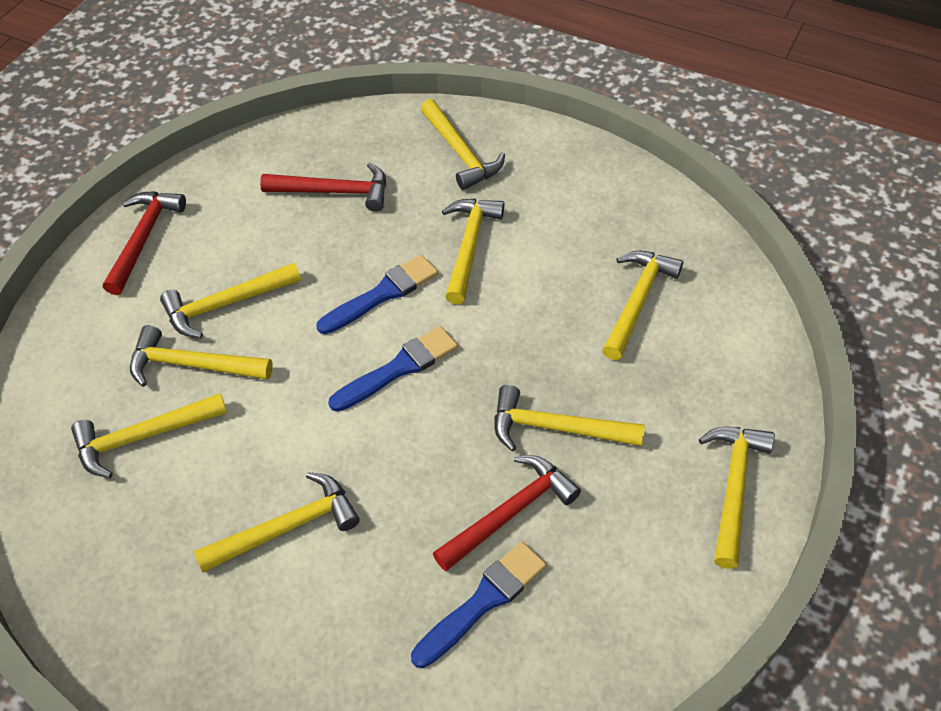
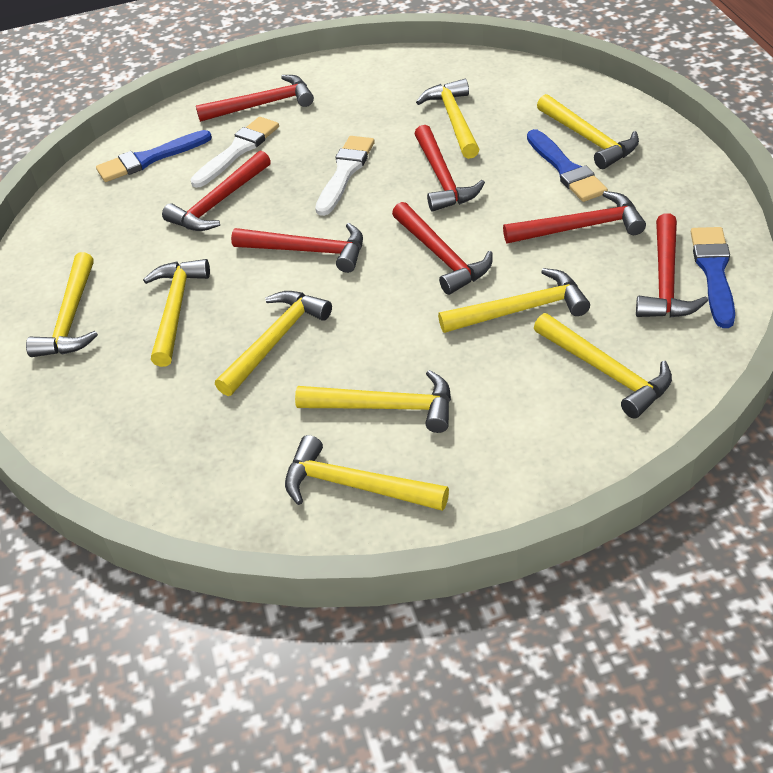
red hammer: [103,191,186,295] [260,162,386,212] [433,455,581,571] = 3 -> [162,150,271,231] [196,75,314,122] [231,223,363,273] [392,202,493,295] [415,125,485,212] [503,191,646,243] [636,213,708,318] = 7
white brush: none = 0 -> [190,117,279,188] [315,136,375,216] = 2

